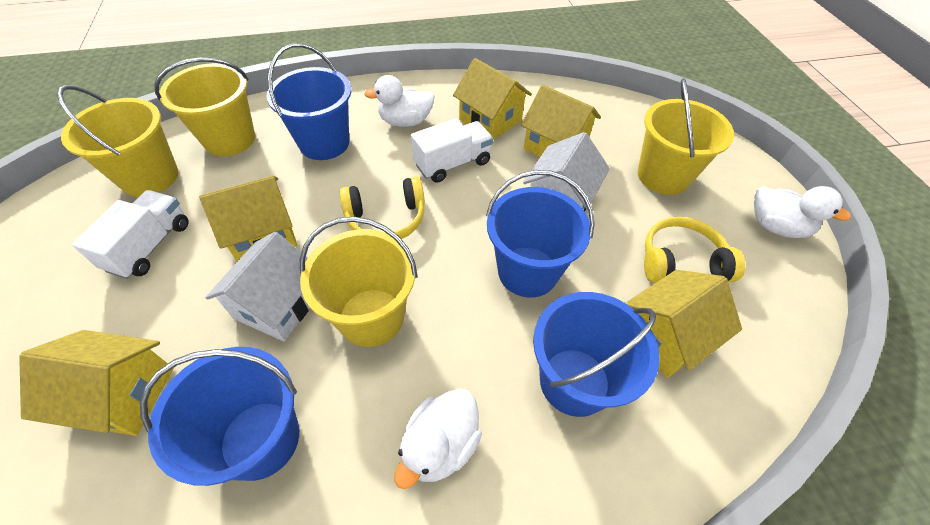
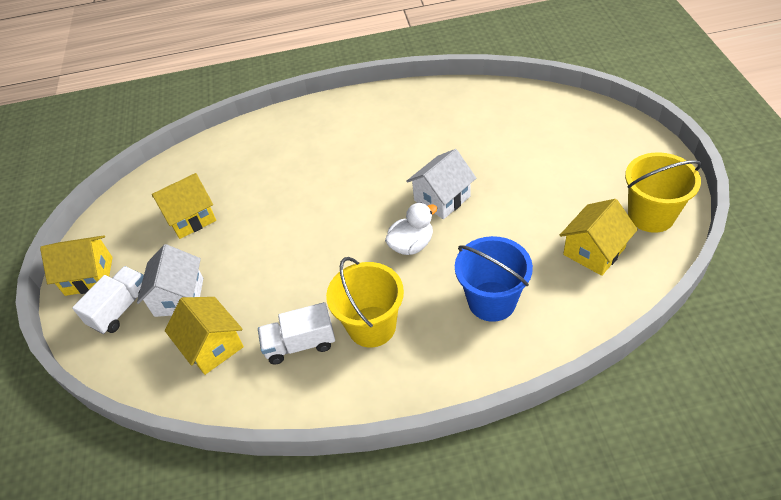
blue bucket: [140,347,299,486] [266,43,351,160] [486,170,595,298] [533,292,660,417] = 4 -> [455,236,533,322] = 1
white duck: [364,75,435,127] [394,388,482,489] [754,186,851,238] = 3 -> [385,203,437,255] = 1
yellow bucket: [57,85,178,197] [154,58,255,156] [300,216,418,347] [638,78,734,195] = 4 -> [326,257,404,348] [625,152,702,233] = 2
yellow headphones: [340,177,425,239] [644,217,745,283] = 2 -> none = 0
yellow house: [19,330,173,436] [199,176,297,261] [453,58,532,140] [521,85,601,157] [626,270,742,378] = 5 -> [40,235,113,296] [152,173,216,239] [165,297,244,375] [560,199,638,276] = 4

